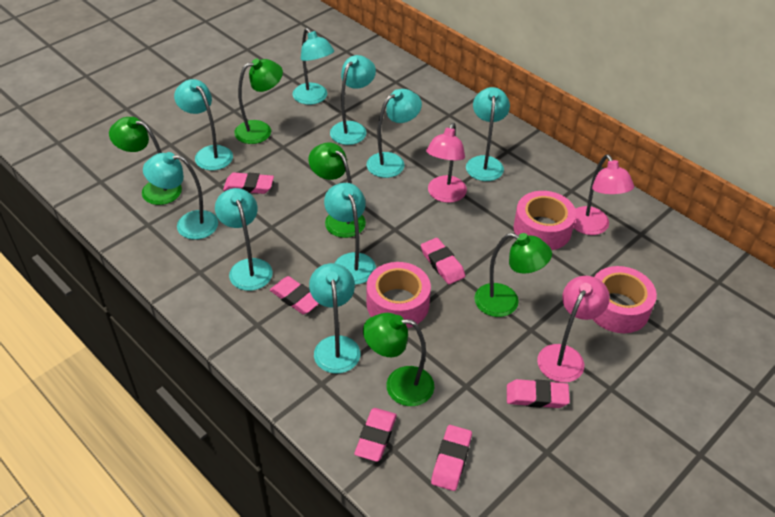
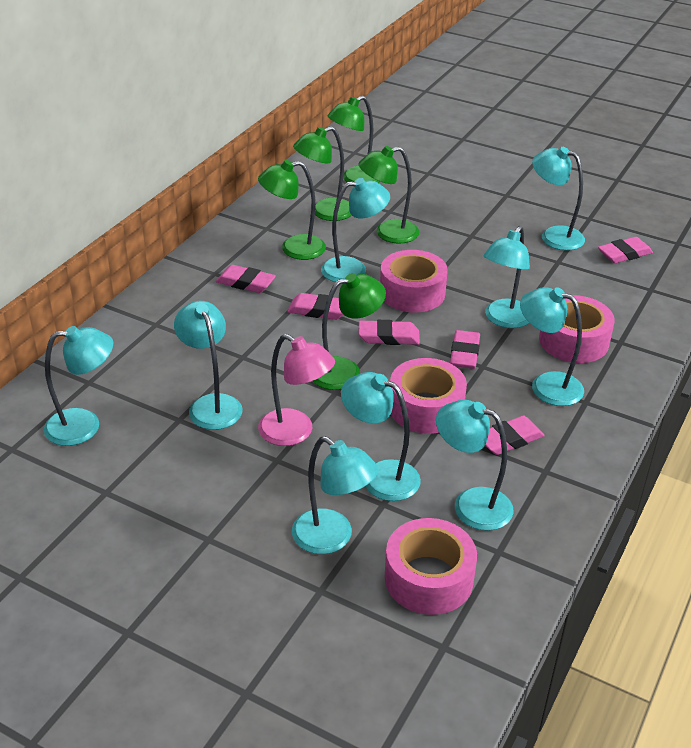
pink lamp: [426,123,467,203] [537,276,610,383] [573,154,634,235] = 3 -> [258,334,335,446] = 1
pink tape: [367,262,431,328] [514,191,576,250] [592,266,657,333] = 3 -> [380,250,448,313] [385,518,477,615] [390,358,467,434] [539,295,615,363] = 4

